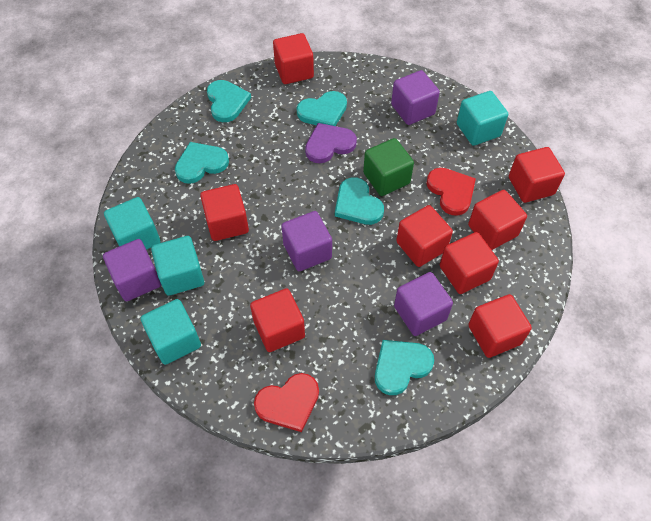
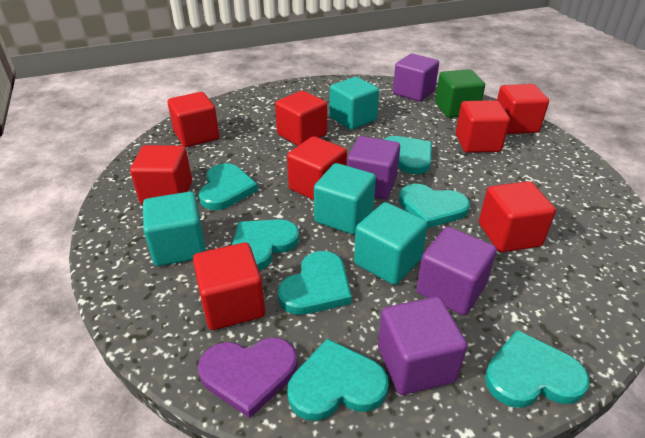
red heart: [254,373,319,432] [426,168,476,216] = 2 -> none = 0
turquoise heart: [175,142,229,184] [207,80,251,122] [297,91,347,126] [335,177,384,225] [375,340,434,395] = 5 -> [199,163,258,210] [232,219,299,271] [278,251,352,315] [287,339,389,421] [383,136,432,174] [399,184,470,228] [485,330,590,408] = 7

